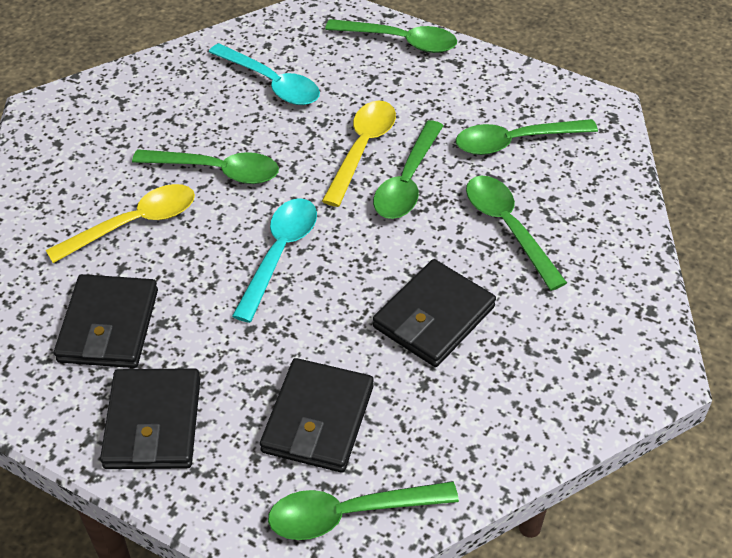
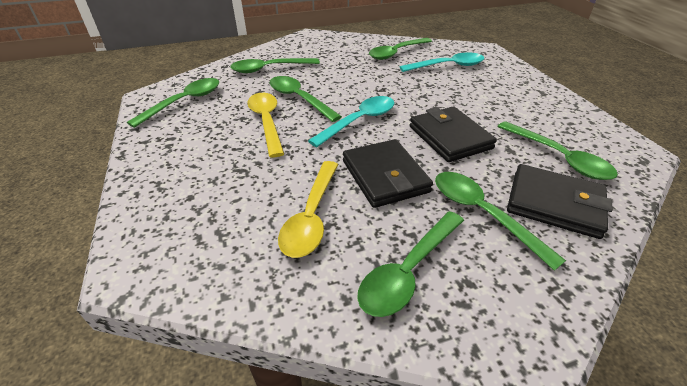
black wallet: [54,274,158,368] [100,368,200,469] [260,358,374,472] [373,259,496,367] = 4 -> [343,139,433,208] [410,106,497,162] [507,164,613,239] = 3
green spoon: [132,149,279,184] [268,481,459,540] [325,19,457,53] [373,120,443,219] [456,119,598,155] [466,176,567,291] = 6 -> [127,78,219,128] [230,58,320,73] [270,76,342,122] [357,211,464,317] [369,38,432,60] [435,172,566,271] [497,121,618,180] = 7

